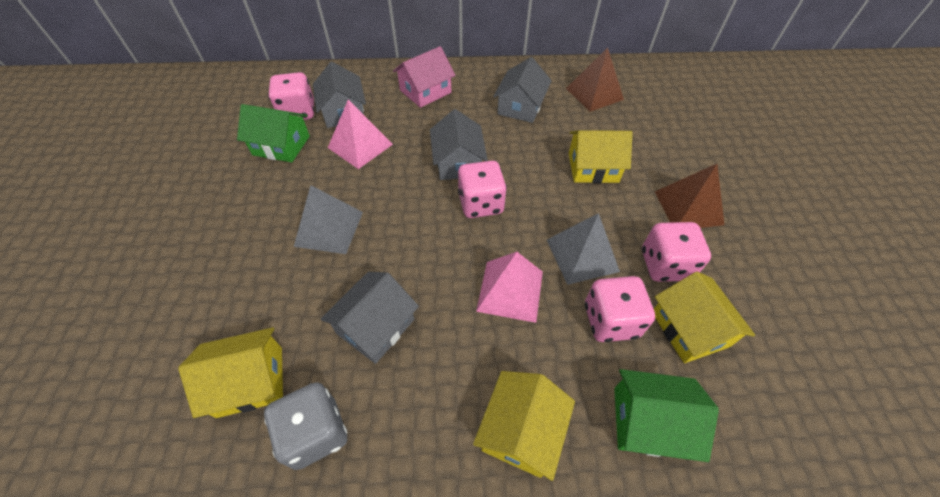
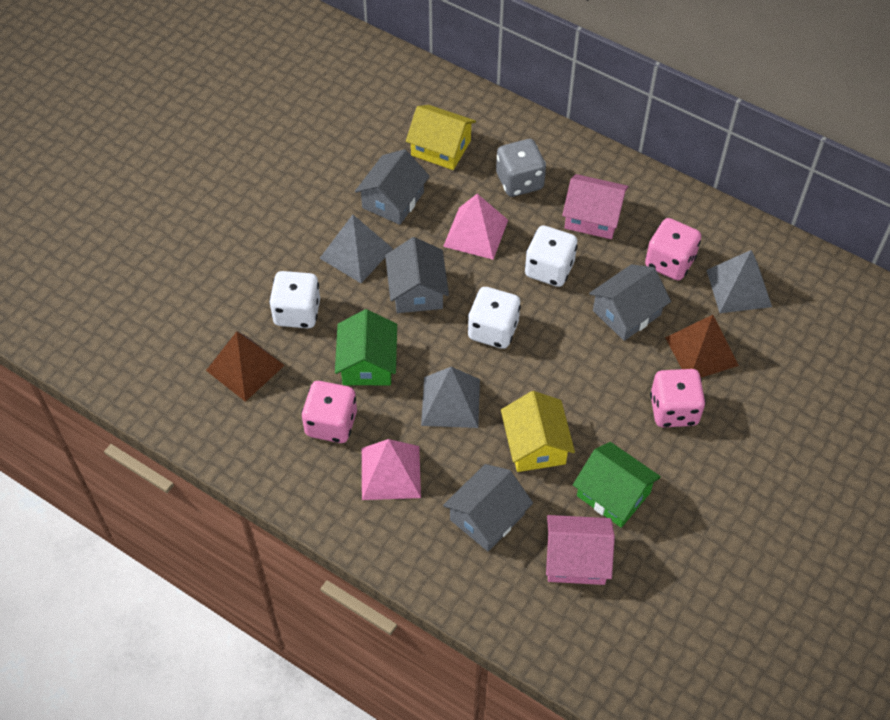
grey pyramid: [294,185,363,254] [547,213,620,285] = 2 -> [320,215,393,283] [421,367,480,428] [707,250,772,313] = 3
pink dice: [268,72,314,120] [458,161,507,218] [585,276,655,342] [642,222,711,282] = 4 -> [301,381,357,443] [645,218,701,280] [650,369,706,427] = 3
pink house: [393,46,456,108] = 1 -> [546,515,615,585] [562,174,628,239] = 2
white dice: none = 0 -> [269,271,320,328] [468,287,521,349] [525,225,578,287] = 3
yellow house: [178,327,283,418] [473,371,575,481] [569,130,633,183] [654,272,755,363] = 4 -> [406,105,476,170] [501,391,575,472] = 2

